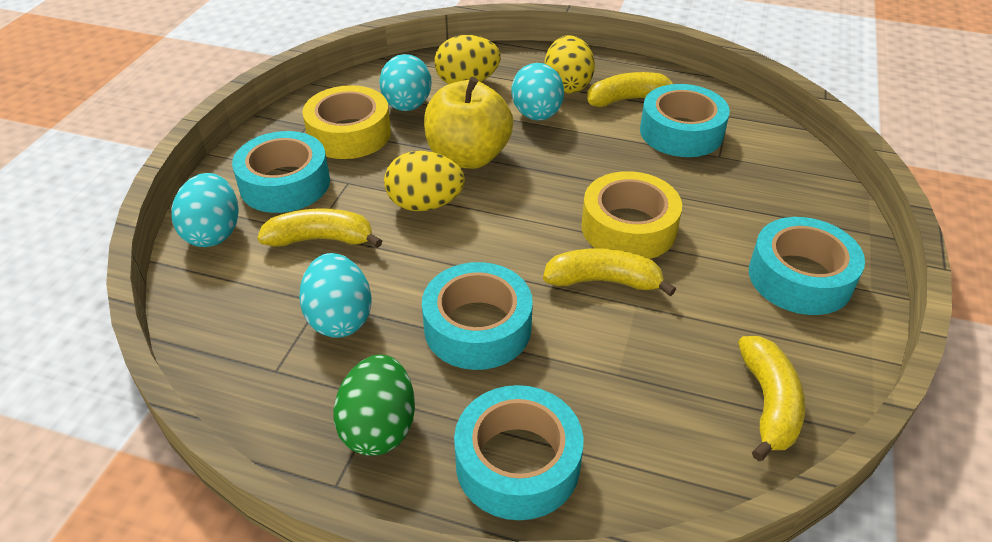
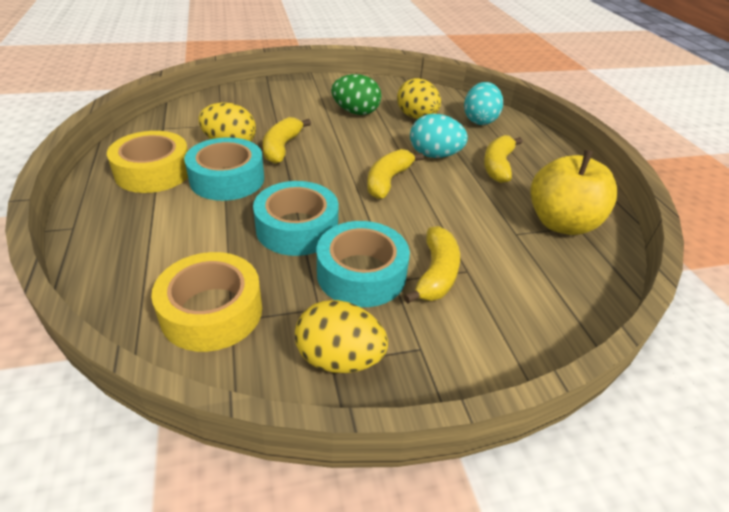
turquoise egg: [171,173,239,247] [299,253,372,338] [379,54,431,111] [511,63,564,121] = 4 -> [410,114,468,158] [464,82,503,125] = 2
turquoise tape: [232,131,330,213] [422,262,533,370] [454,385,583,520] [640,84,730,157] [749,217,865,315] = 5 -> [184,137,264,201] [253,181,339,256] [317,221,410,307] = 3

